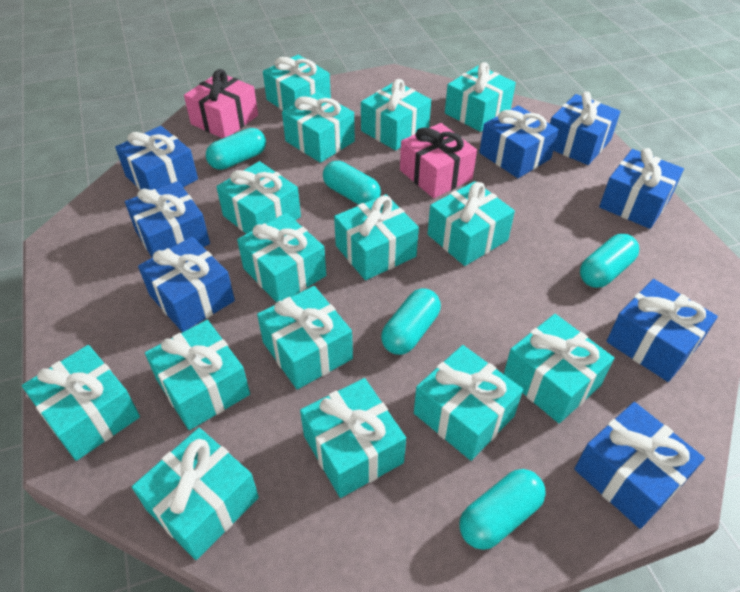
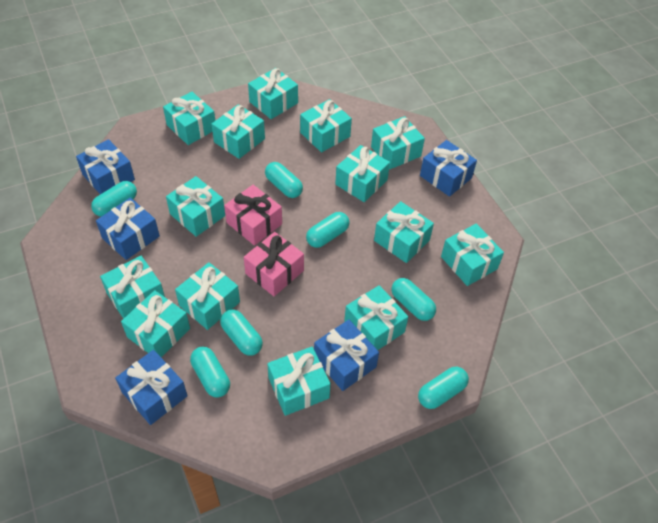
blue gift: [115,126,198,190] [125,181,210,258] [138,237,235,332] [479,105,559,178] [550,92,621,165] [574,402,705,529] [599,148,684,229] [606,279,718,382] = 8 -> [76,139,135,194] [96,198,160,260] [115,350,188,425] [314,319,379,391] [420,140,477,197] = 5
turquoise capsule: [206,128,266,170] [323,161,381,205] [381,288,441,355] [459,469,546,550] [580,234,639,288] = 5 -> [91,181,137,217] [190,347,230,398] [220,310,263,356] [265,162,303,198] [306,212,349,248] [392,278,436,321] [418,367,469,409] = 7
turquoise gift: [22,345,140,461] [132,428,259,560] [145,320,250,430] [216,161,301,234] [237,213,326,302] [257,286,353,389] [263,55,331,111] [282,92,355,163] [300,378,406,498] [334,194,419,280] [361,79,431,150] [414,345,523,461] [428,181,515,266] [445,62,516,132] [504,314,614,423] = 15 -> [100,256,165,319] [121,290,190,357] [163,92,215,145] [166,176,225,237] [175,262,240,330] [212,104,265,159] [248,68,298,119] [267,347,331,416] [300,99,352,152] [335,145,390,202] [344,285,408,350] [371,116,425,169] [374,201,434,263] [441,224,504,286] = 14

